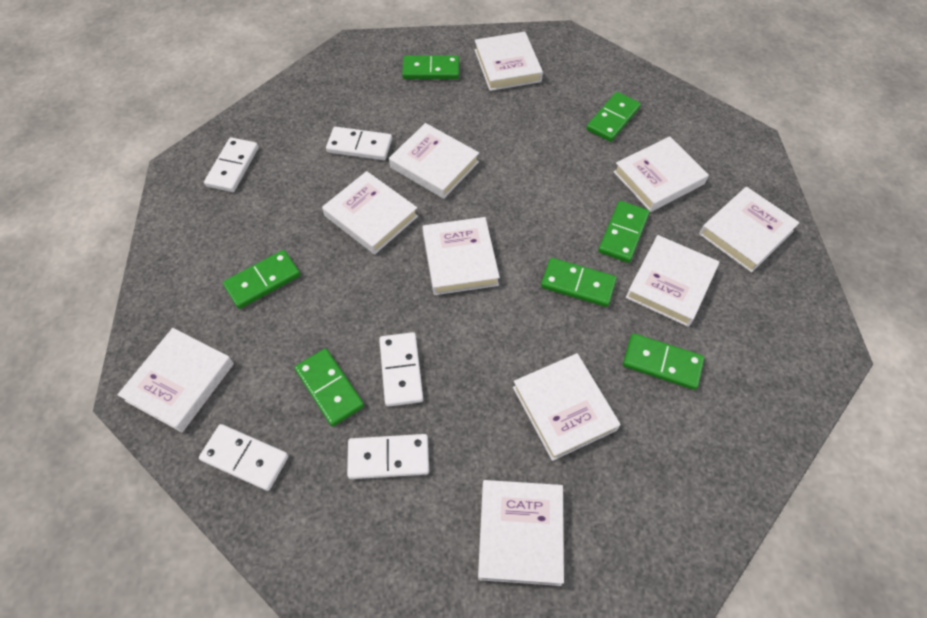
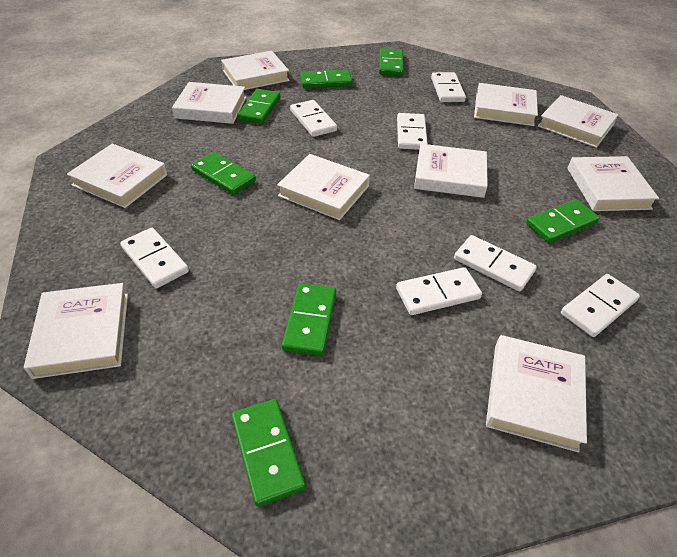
white domino: [199,424,289,491] [204,137,259,192] [326,127,392,160] [347,434,429,479] [379,332,423,407] = 5 -> [120,228,189,288] [290,100,337,137] [396,267,482,315] [397,113,428,150] [431,72,466,102] [454,235,537,292] [561,274,640,337] = 7

